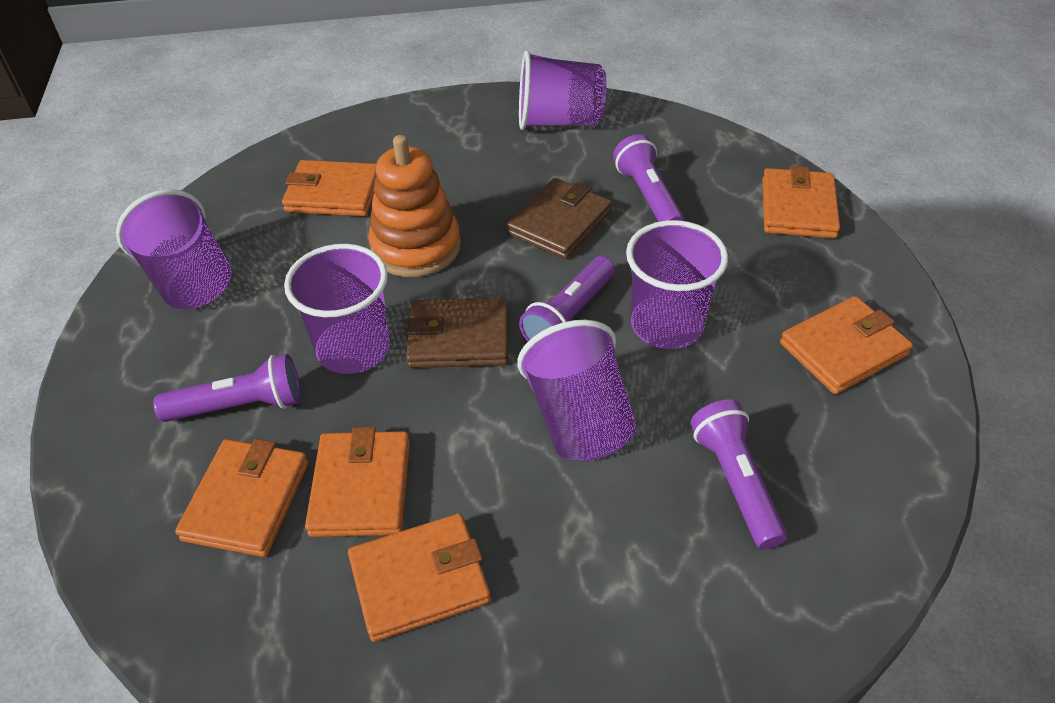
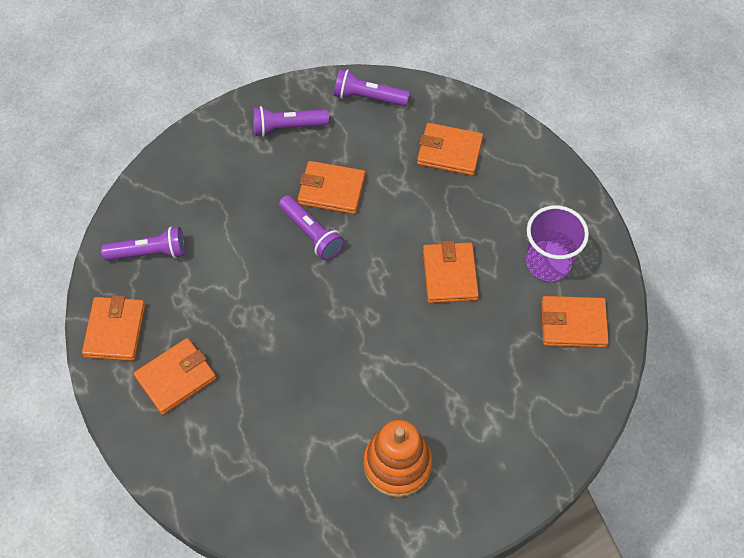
brown wallet: [405,298,508,368] [507,178,612,259] = 2 -> none = 0
purple cup: [116,189,232,309] [284,244,390,374] [517,320,637,461] [519,51,606,130] [626,220,728,349] = 5 -> [526,205,589,281] = 1

